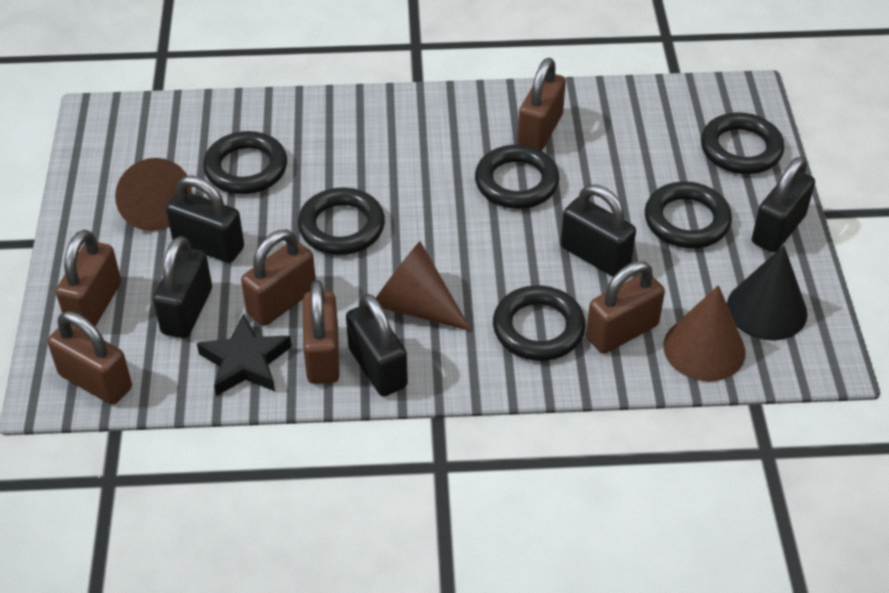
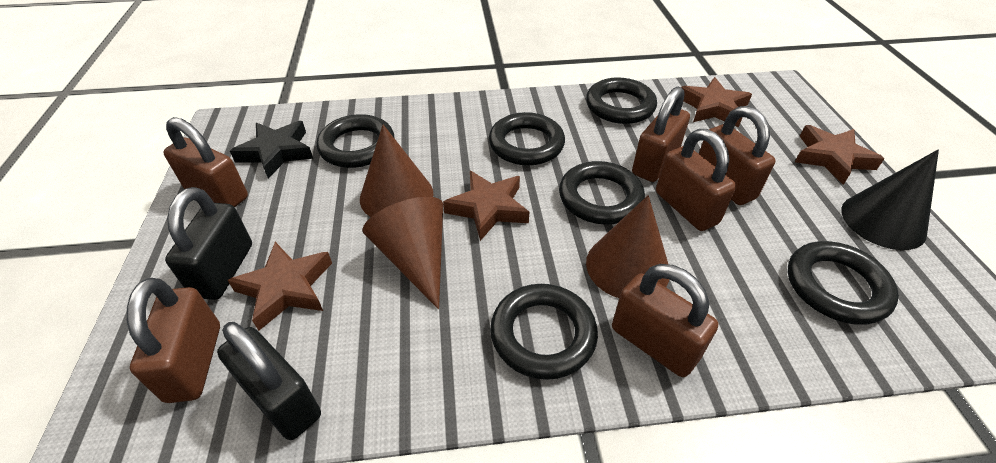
black padlock: [153,236,212,338] [166,175,244,263] [346,294,408,396] [561,185,636,277] [752,157,815,252] = 5 -> [165,187,252,300] [217,322,321,440] = 2
brown star: none = 0 -> [228,242,332,331] [443,171,529,241] [681,77,752,127] [795,125,885,185] = 4

